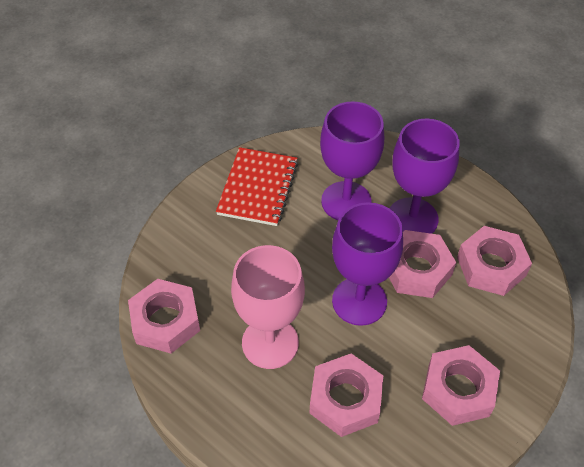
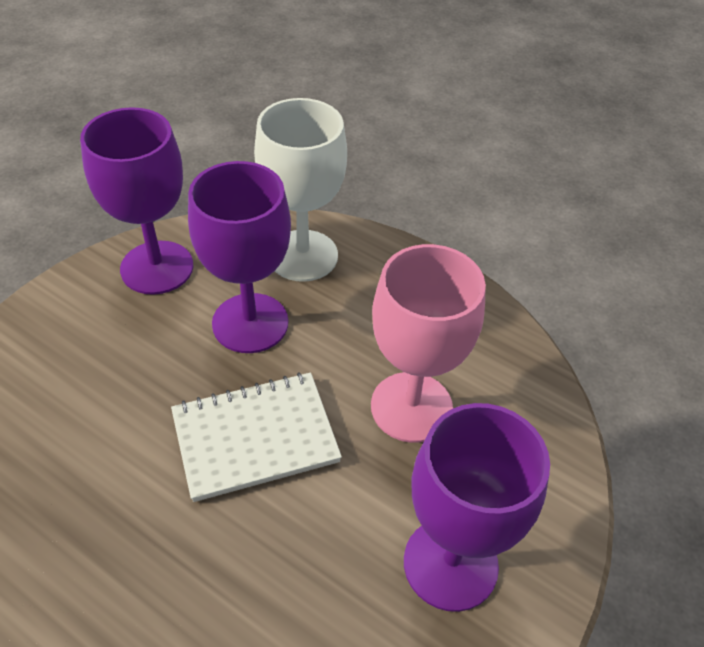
pink nut: [128,279,200,353] [310,353,383,437] [389,230,456,298] [422,345,500,426] [457,226,532,296] = 5 -> none = 0
red notebook: [216,147,298,226] = 1 -> none = 0
white goblet: none = 0 -> [254,98,347,282] = 1
white notebook: none = 0 -> [171,372,342,502] = 1

